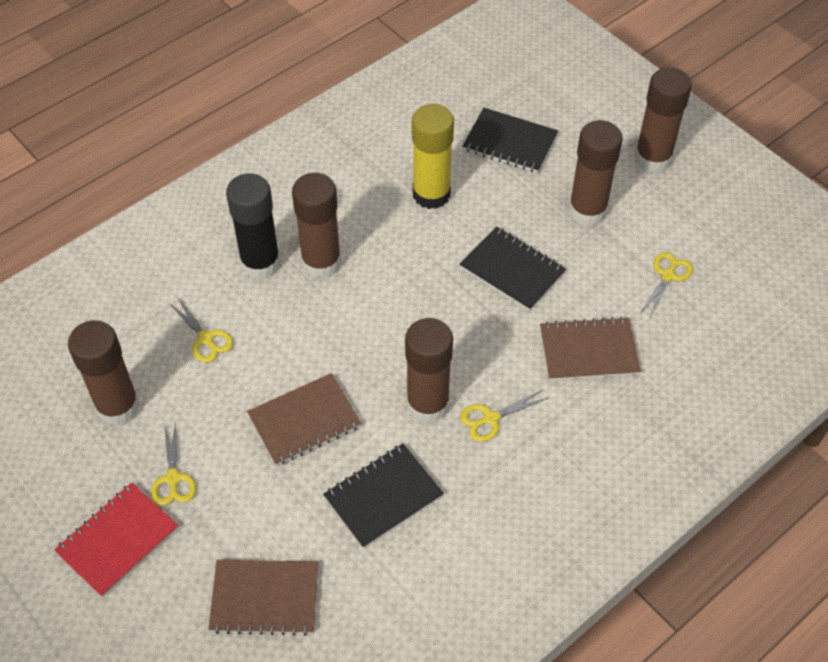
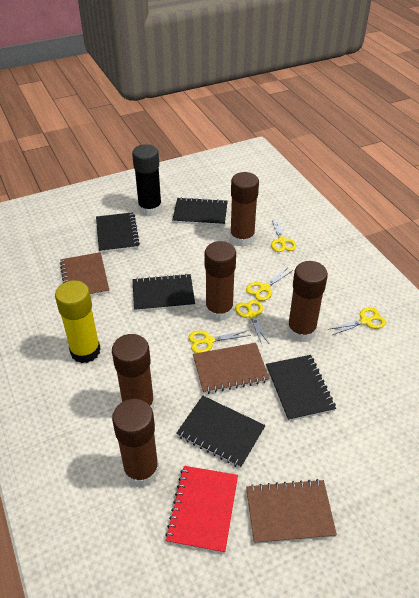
black notebook: [323,444,444,548] [459,226,566,311] [463,108,558,173] = 3 -> [96,212,140,253] [132,274,195,312] [172,197,228,226] [176,396,265,468] [266,355,336,421] = 5
yellow scissors: [151,421,196,506] [169,298,233,363] [460,390,548,442] [641,252,693,317] = 4 -> [188,330,251,353] [235,300,269,344] [246,268,293,301] [271,220,296,252] [328,307,386,335] = 5

